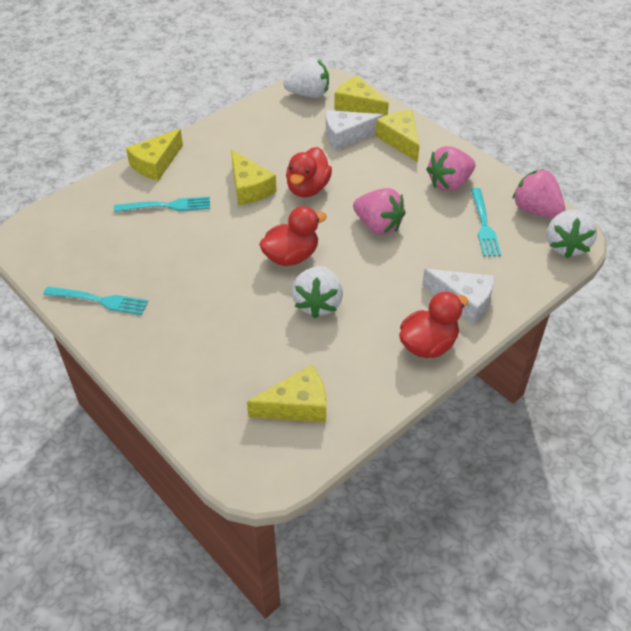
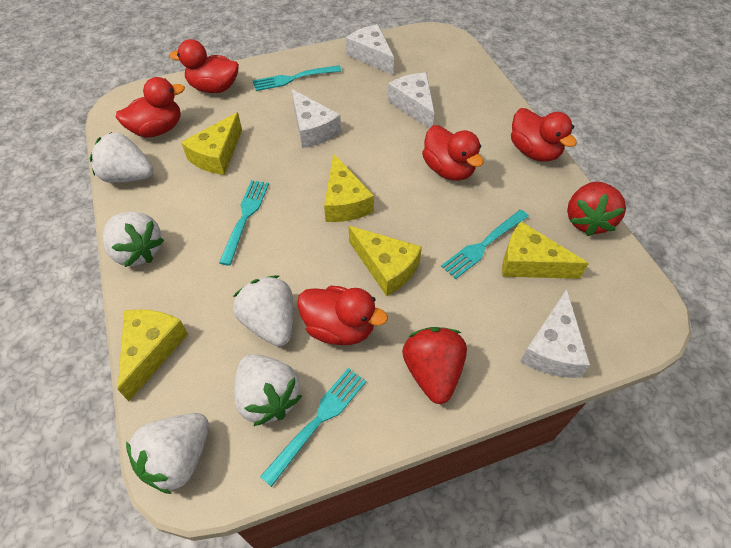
pink strawberry: [353,188,406,235] [426,146,475,191] [512,169,565,218] = 3 -> none = 0
red duck: [259,206,327,266] [286,147,332,198] [399,291,468,358] = 3 -> [115,77,185,138] [169,39,239,93] [297,286,388,345] [422,125,483,181] [511,108,577,162] = 5
red strawberry: none = 0 -> [402,327,467,404] [567,182,626,236] = 2
turquoise fork: [43,287,148,315] [114,197,210,212] [471,188,501,257] = 3 -> [219,180,269,266] [253,65,342,91] [260,368,366,487] [441,210,529,279] = 4
white cheese: [326,110,383,151] [422,269,495,324] = 2 -> [292,89,341,148] [346,24,394,75] [388,72,434,129] [520,289,590,378] = 4
white strawberry: [283,57,329,98] [292,266,343,319] [547,210,597,258] = 3 -> [90,132,153,183] [103,211,164,267] [126,413,209,494] [233,275,293,346] [234,354,302,426] = 5

